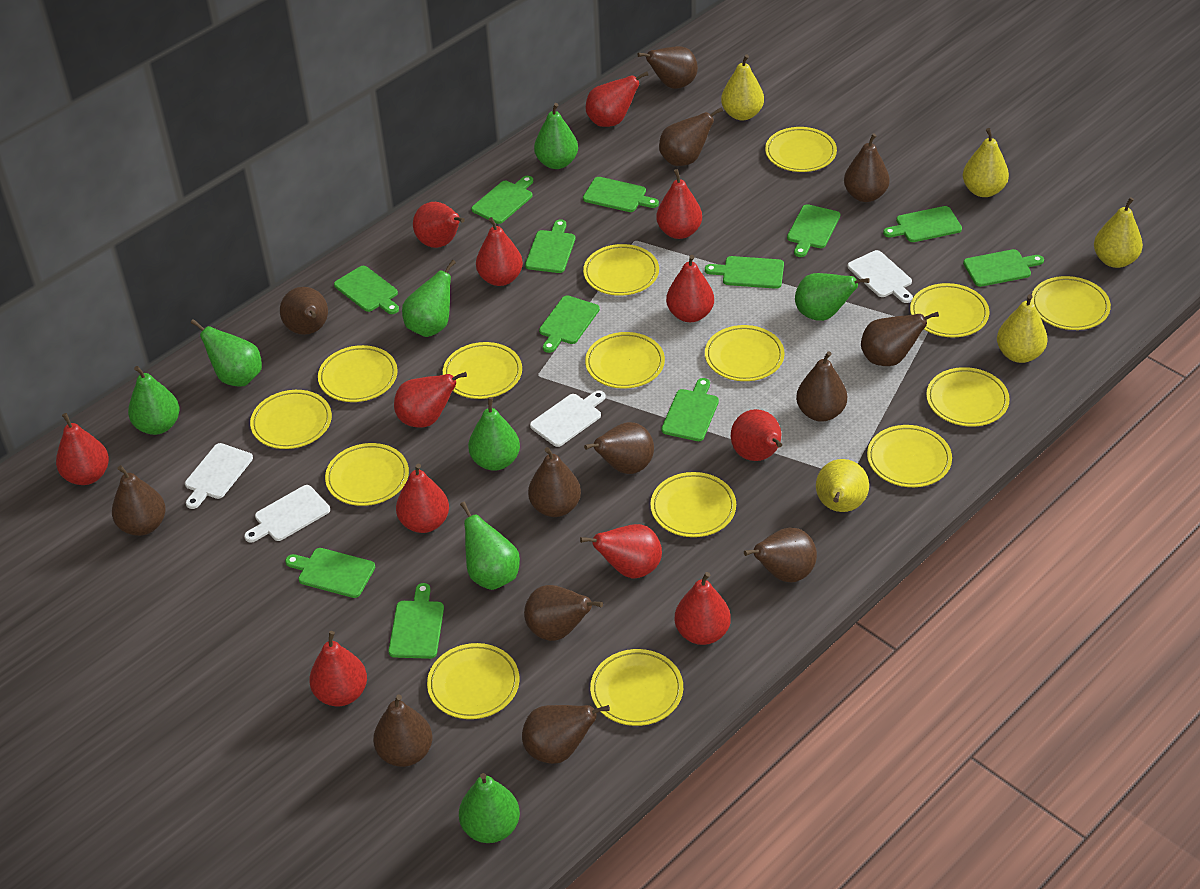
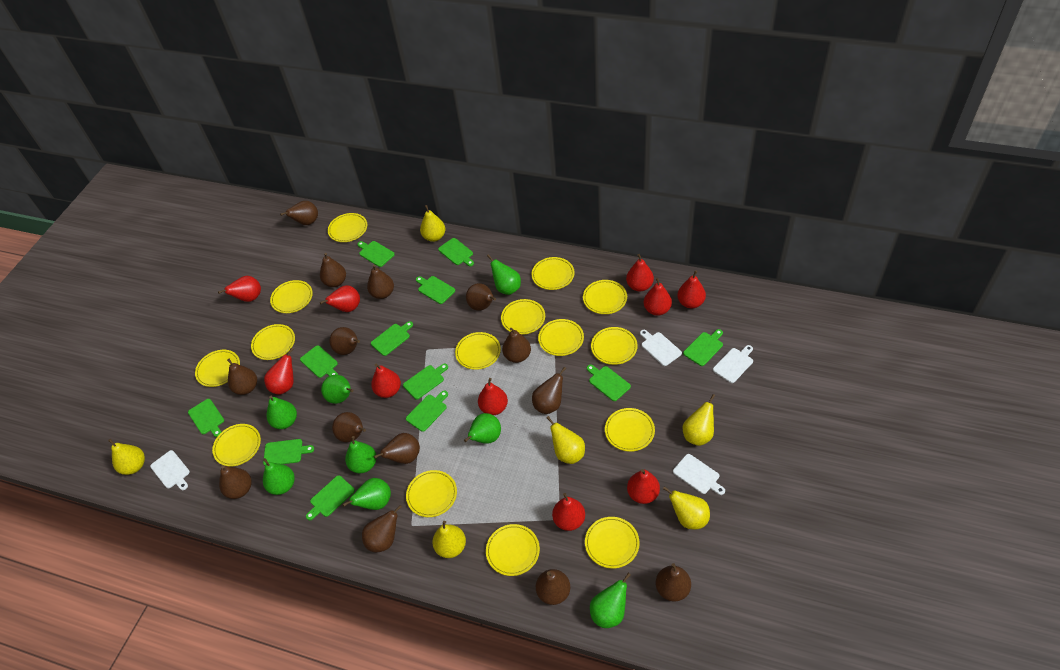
brown pear: [112,465,166,536] [280,287,328,335] [373,695,432,767] [522,705,610,764] [524,585,603,641] [528,447,581,517] [584,422,654,474] [638,46,698,89] [659,107,723,166] [744,528,817,582] [796,351,847,422] [844,133,890,202] [861,312,939,366] = 13 -> [219,465,252,499] [227,359,257,395] [280,201,318,225] [320,253,346,287] [329,327,360,355] [332,412,366,442] [362,505,402,552] [367,264,394,299] [374,433,420,464] [466,283,496,311] [502,328,531,363] [532,367,566,414] [536,569,570,605] [656,563,691,602] = 14
red pear: [56,413,109,485] [309,631,367,706] [394,372,467,428] [396,463,449,533] [413,202,465,248] [476,217,523,286] [580,524,662,578] [586,71,648,127] [656,169,702,239] [666,255,714,322] [675,572,731,645] [731,409,782,461] = 12 -> [218,276,261,302] [264,347,293,395] [320,285,360,312] [371,364,401,398] [478,378,508,415] [552,493,585,531] [626,254,654,292] [627,469,660,504] [644,278,672,316] [677,270,706,308] = 10
yellow pear: [721,54,764,120] [816,459,869,512] [963,128,1009,197] [997,294,1047,363] [1094,197,1143,268] = 5 -> [108,439,145,475] [420,205,445,242] [432,521,466,558] [547,416,585,464] [663,486,710,530] [682,394,715,446] = 6

